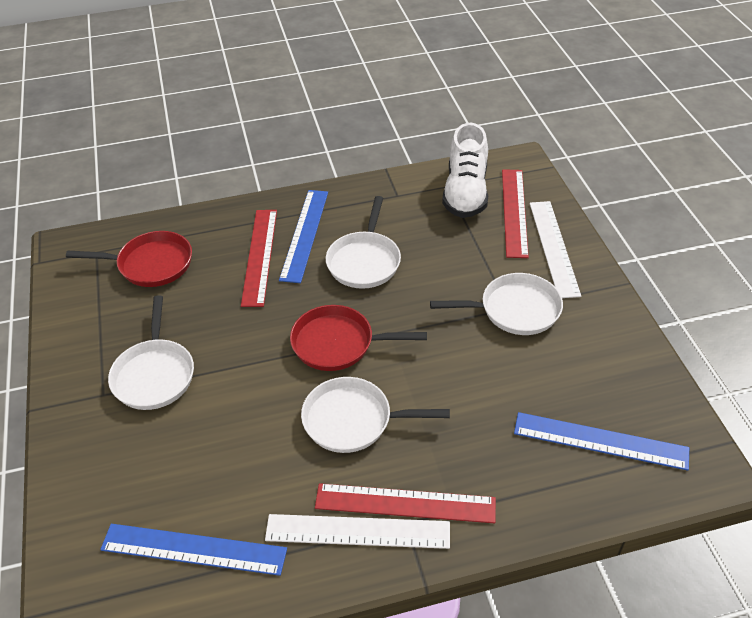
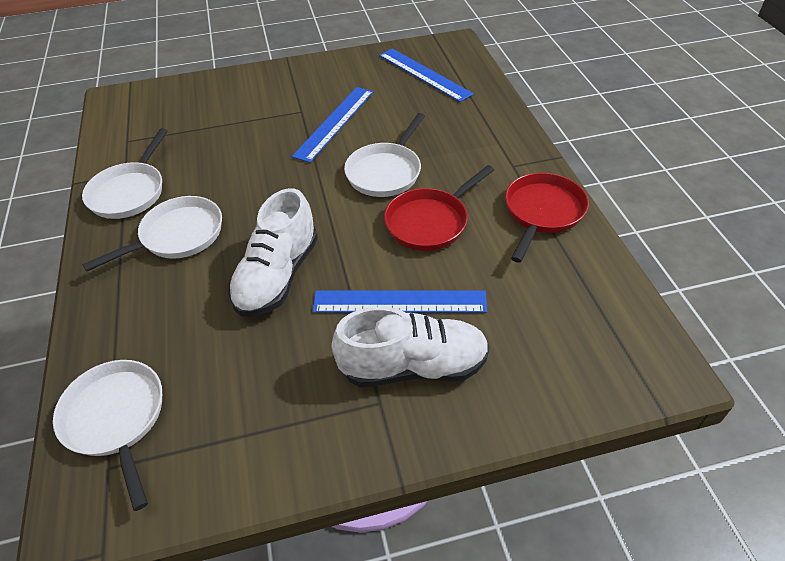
red ruler: [241,210,277,307] [315,483,496,523] [502,169,529,258] = 3 -> none = 0
white ruler: [265,514,450,549] [530,201,581,298] = 2 -> none = 0
white shoe: [442,123,488,218] = 1 -> [228,188,318,317] [332,306,489,387] = 2

